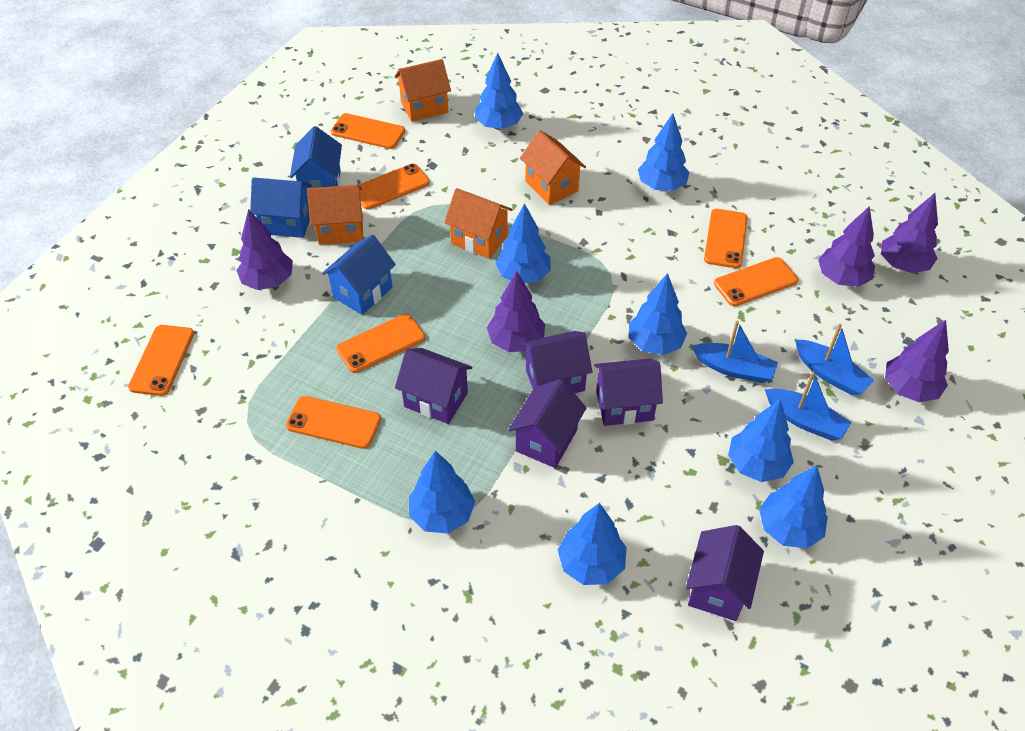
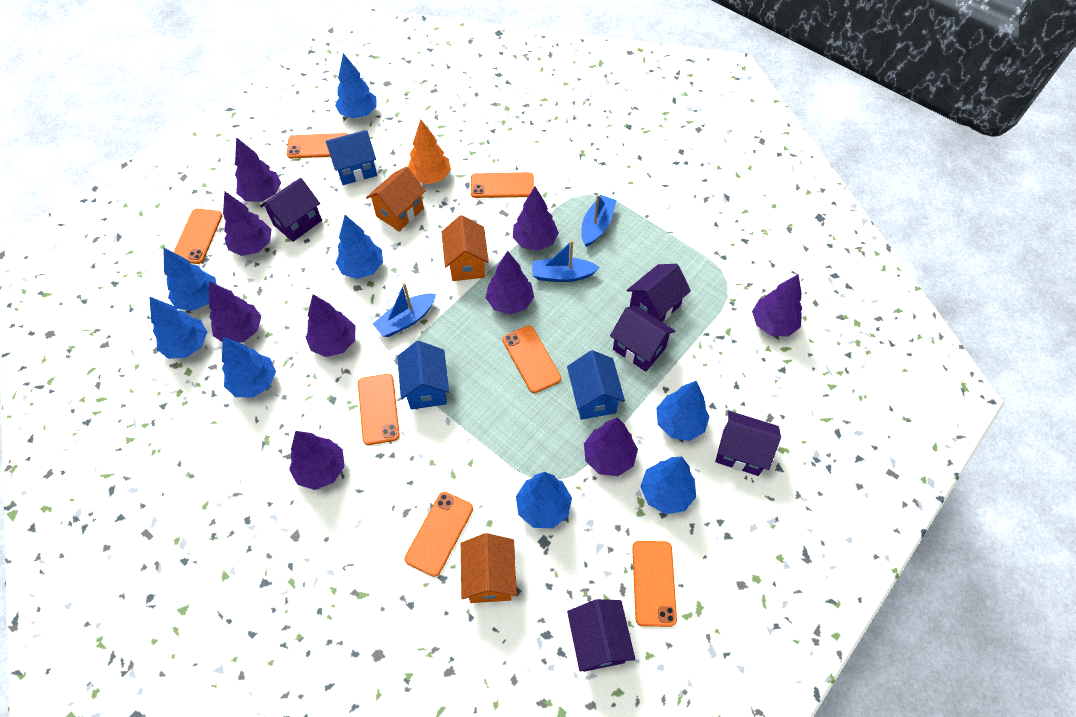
orange house: [307,185,363,245] [395,59,451,122] [444,188,513,259] [520,130,586,205] = 4 -> [366,166,425,231] [442,215,489,281] [461,533,517,603] = 3
orange tree: none = 0 -> [408,119,451,184] = 1
purple tree: [237,209,293,290] [487,271,545,352] [818,206,875,287] [881,193,938,273] [885,320,949,402] = 5 -> [209,281,261,343] [223,191,272,256] [235,137,281,202] [289,431,345,490] [306,294,355,357] [486,251,534,315] [513,187,559,251] [584,417,638,476] [752,274,802,337] = 9

